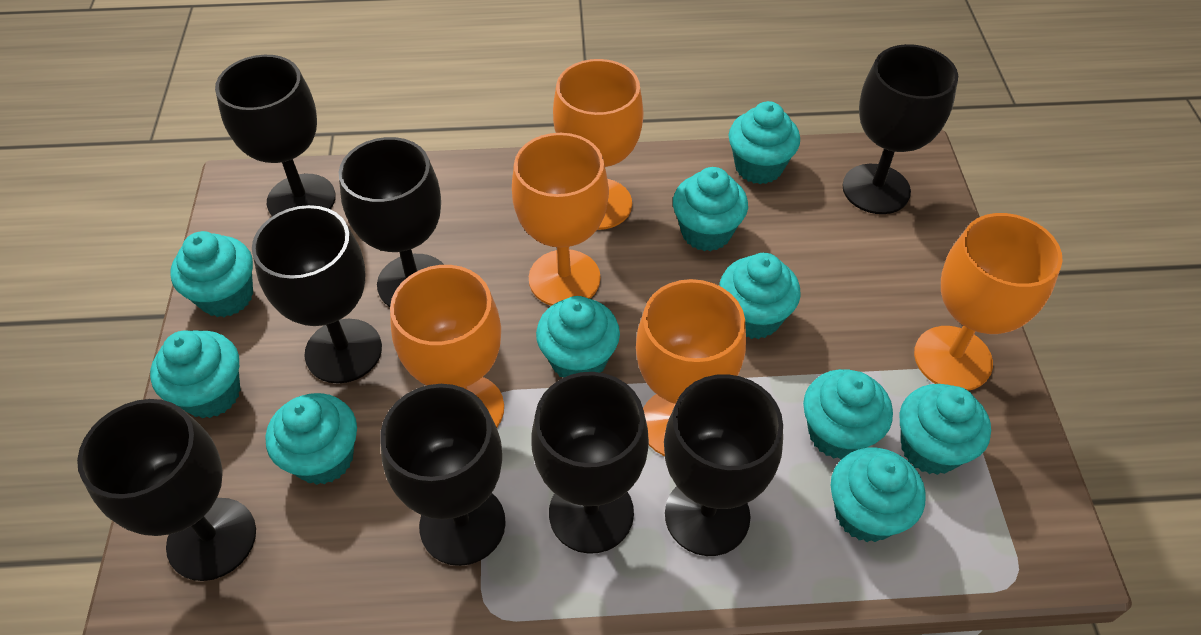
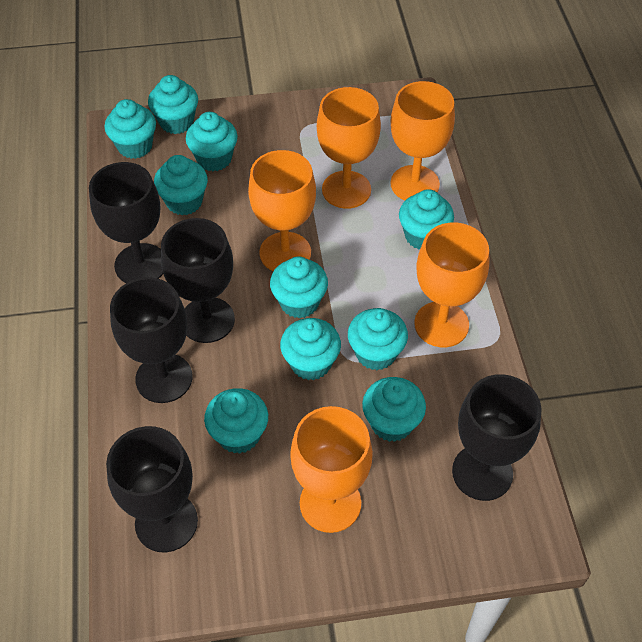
black goblet: [77,399,256,581] [215,55,336,216] [252,205,382,383] [339,137,444,307] [380,384,506,566] [532,372,649,554] [664,374,783,556] [842,44,958,214] = 8 -> [89,162,163,283] [106,426,198,552] [110,277,193,403] [161,218,235,343] [452,374,542,501] = 5

